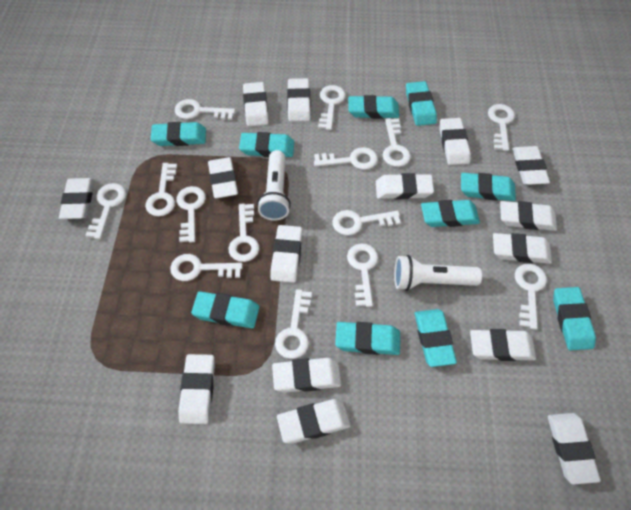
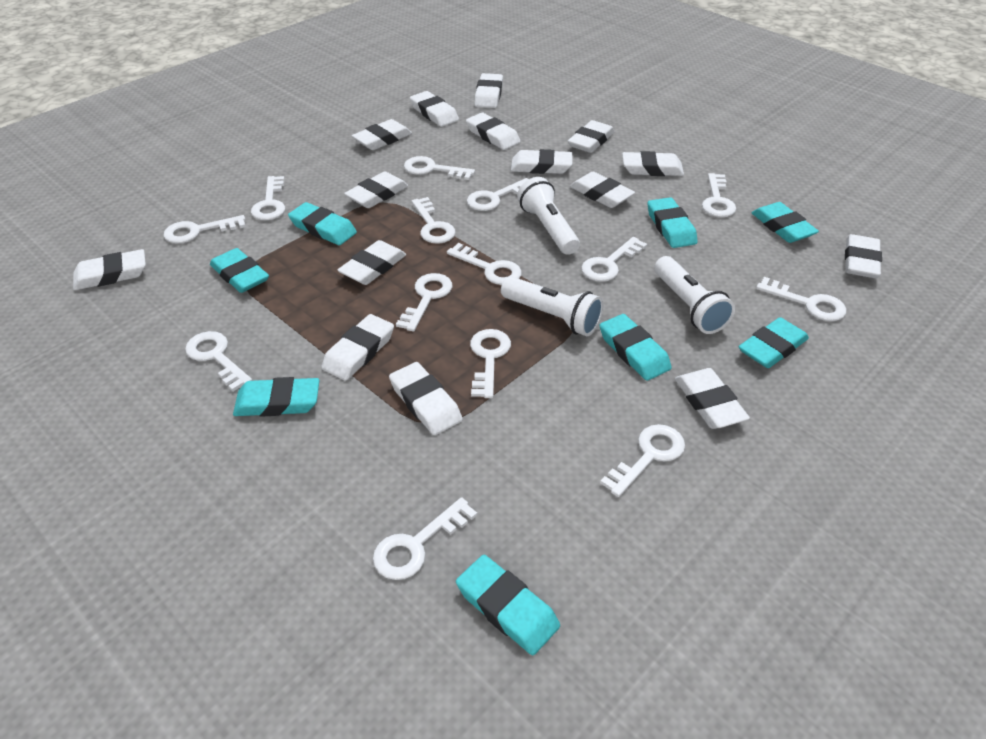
turquoise eraser: [151,122,206,146] [191,291,260,328] [239,132,294,157] [335,322,400,355] [348,95,399,119] [406,81,437,126] [415,309,457,367] [421,200,480,227] [461,173,516,201] [553,287,596,350] = 10 -> [210,248,269,293] [233,377,320,417] [288,202,357,245] [456,555,560,655] [599,314,672,381] [647,197,698,248] [739,317,809,368] [752,202,819,243] = 8
white flashlight: [257,150,291,221] [394,255,482,291] = 2 -> [501,276,604,336] [517,177,580,255] [654,256,735,334] = 3

